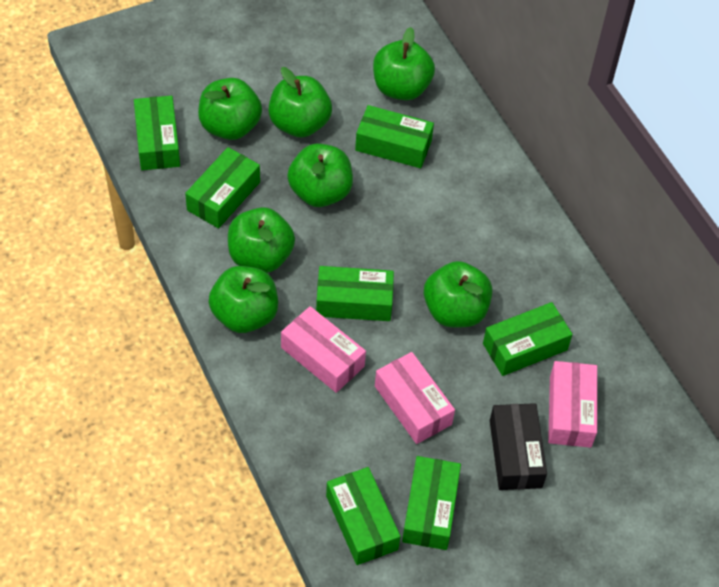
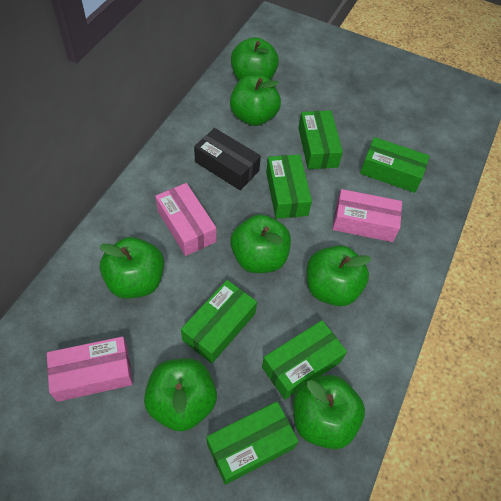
green box: [134,96,180,170] [185,147,260,228] [316,266,394,321] [326,467,401,565] [355,105,434,168] [402,456,461,550] [483,302,573,376] = 7 -> [181,280,257,363] [207,401,298,485] [262,320,347,400] [266,154,312,219] [299,111,343,169] [360,137,429,193] = 6

